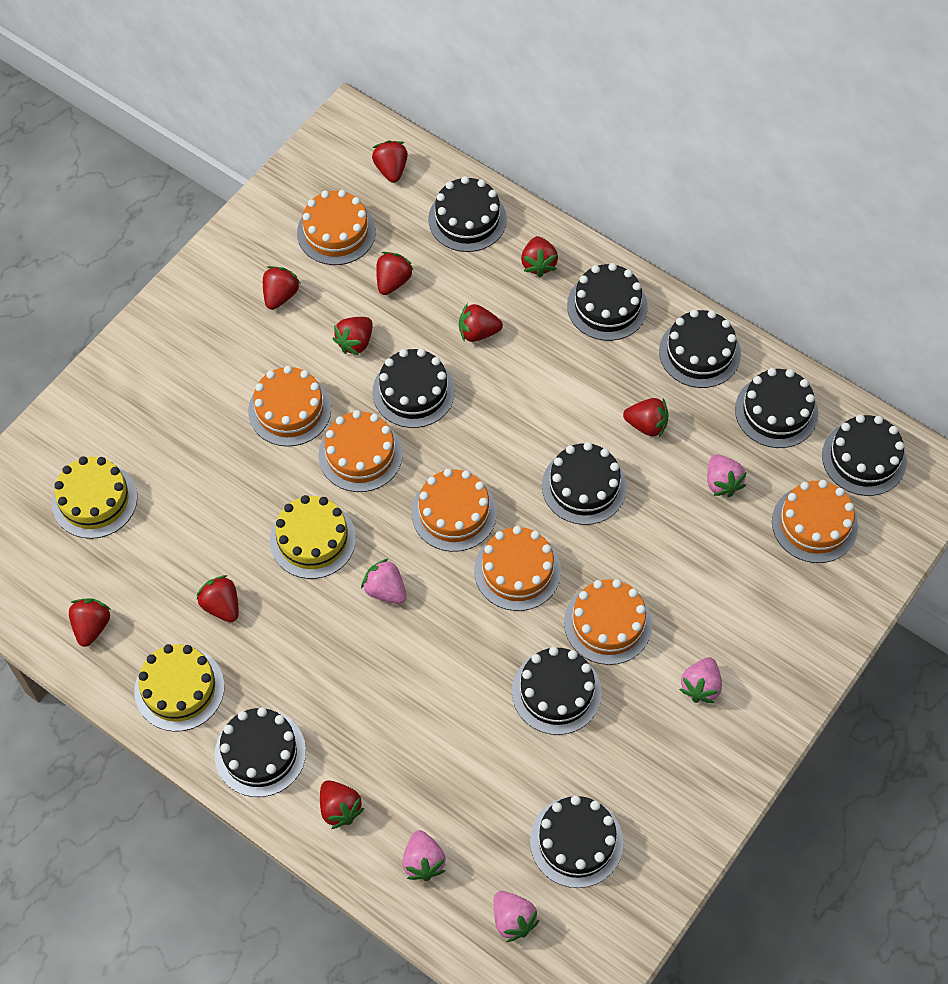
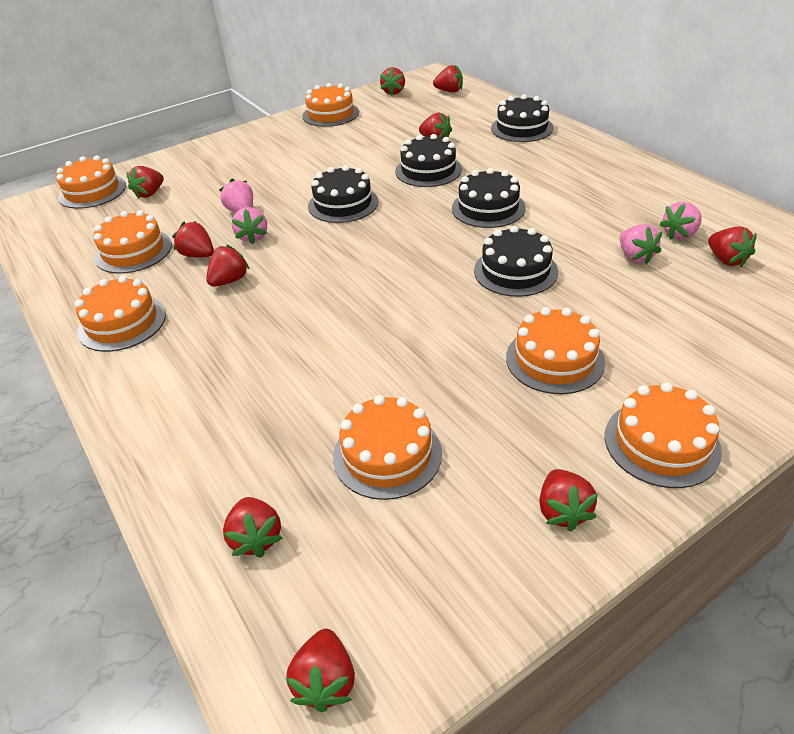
black cake: [214,707,306,797] [373,349,455,428] [428,176,507,252] [512,647,602,735] [530,795,623,888] [542,442,627,525] [567,263,648,341] [659,309,741,388] [735,368,818,448] [822,414,907,496] = 10 -> [308,165,379,223] [395,134,462,187] [452,168,526,228] [474,226,558,297] [491,94,553,142] = 5
pink strawberry: [361,558,407,604] [402,830,446,881] [494,891,539,942] [679,657,722,703] [707,454,747,497] = 5 -> [219,179,253,213] [232,207,267,244] [620,224,662,265] [660,202,702,240] = 4
yellow cake: [52,456,137,539] [134,644,224,732] [270,495,356,579] = 3 -> none = 0

